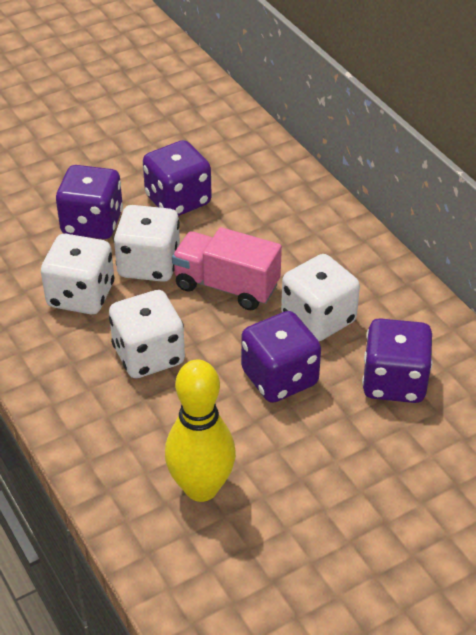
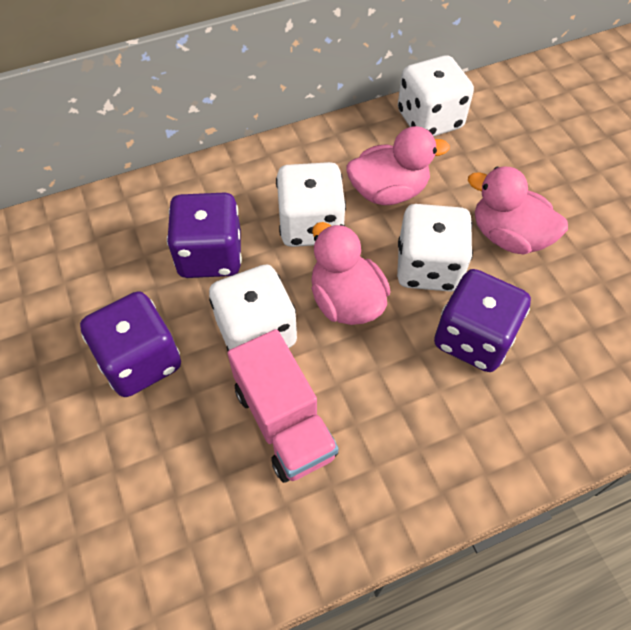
pink duck: none = 0 -> [311,222,391,325] [346,126,450,205] [468,166,568,254] = 3
purple dice: [56,165,123,239] [143,140,212,216] [241,311,321,403] [362,318,432,403] = 4 -> [80,291,181,397] [167,193,242,278] [434,269,531,372] = 3
yellow bowling pin: [165,359,236,502] = 1 -> none = 0

